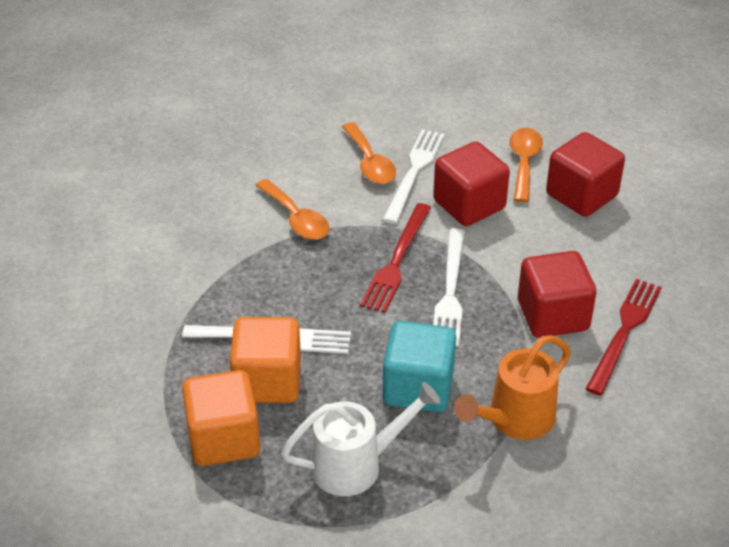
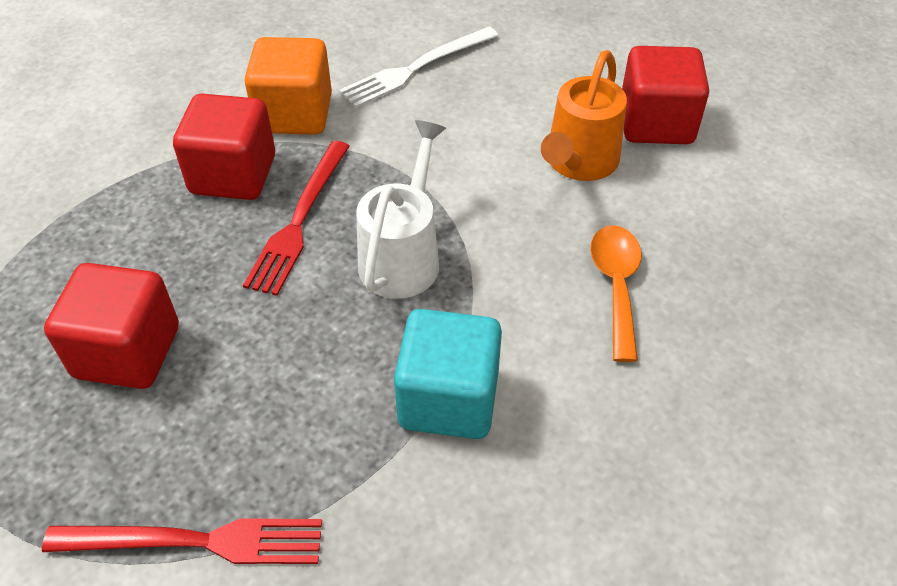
orange cube: [182,370,261,466] [230,317,301,403] = 2 -> [244,37,332,135] = 1
orange spoon: [255,179,329,240] [342,122,396,184] [510,128,543,202] = 3 -> [590,225,641,362] = 1
white fork: [182,325,351,354] [383,129,445,224] [433,228,465,347] = 3 -> [339,27,498,108] = 1

